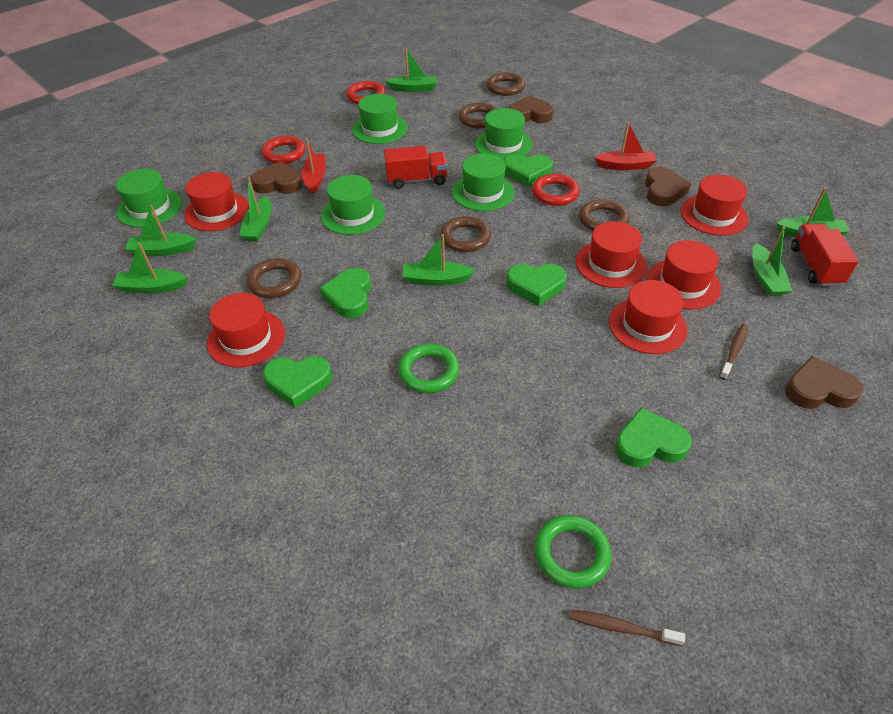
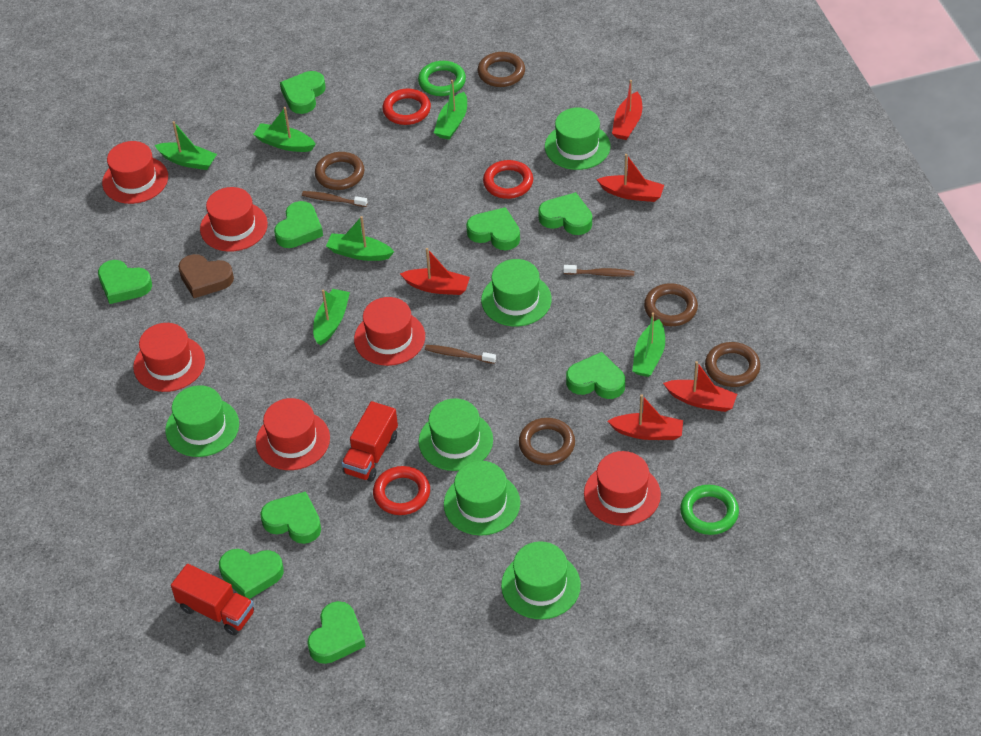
brown heart: [250,161,302,194] [509,96,554,123] [645,167,691,206] [785,356,863,409] = 4 -> [178,254,234,298] = 1
brown toothbrush: [570,610,685,646] [719,324,748,380] = 2 -> [302,191,368,207] [425,345,496,364] [563,265,634,277] = 3
green boat: [112,242,187,293] [125,205,197,256] [239,178,271,242] [385,48,437,92] [403,234,476,286] [752,227,792,296] [776,188,850,237] = 7 -> [155,121,217,170] [253,107,316,152] [313,289,350,345] [326,216,394,261] [434,80,467,140] [632,312,665,377] = 6
green hat: [116,169,182,227] [321,175,386,235] [352,94,408,144] [452,153,515,211] [475,108,532,160] = 5 -> [165,385,239,457] [419,398,493,471] [444,461,520,536] [481,259,552,327] [501,542,581,619] [545,108,610,170] = 6
green heart: [263,356,332,408] [320,268,371,318] [504,154,553,187] [507,264,567,306] [615,408,692,467] = 5 -> [98,260,152,304] [219,549,284,599] [260,491,321,544] [274,201,323,248] [280,71,326,114] [307,601,366,664] [466,207,520,250] [538,192,592,235] [566,352,625,399] = 9
red boat: [301,138,326,194] [594,122,657,170] = 2 -> [400,248,470,295] [596,154,664,202] [608,394,683,440] [612,80,642,140] [663,361,737,412] = 5

